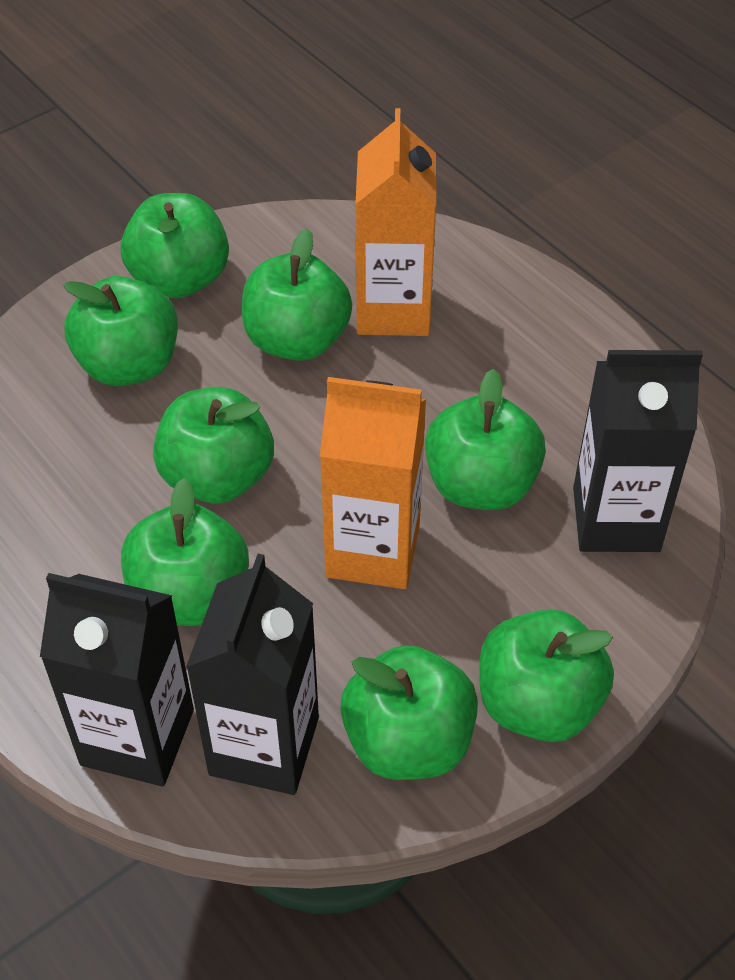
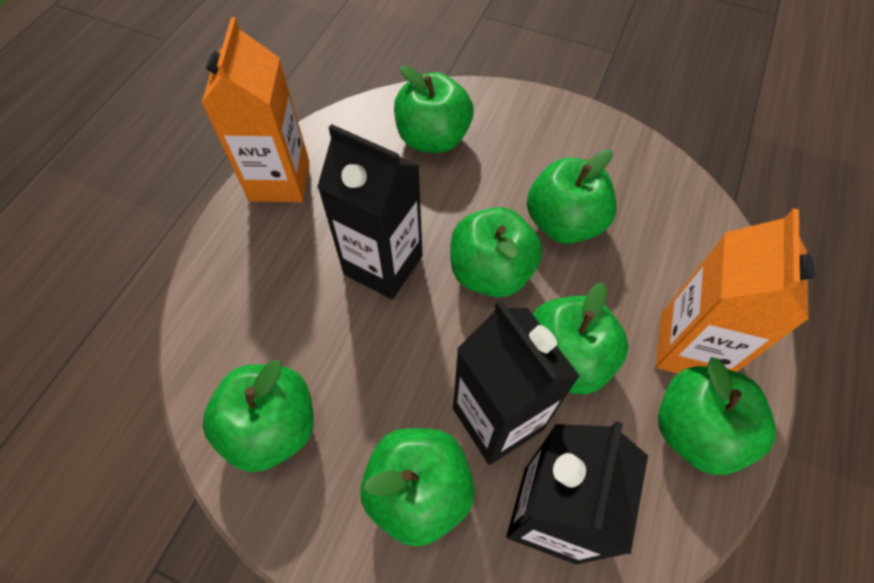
green apple: [64,276,178,386] [121,193,229,298] [121,478,249,626] [153,387,274,503] [242,228,352,361] [340,645,478,780] [425,369,546,510] [479,609,614,742] = 8 -> [202,360,314,472] [360,428,475,547] [394,66,473,153] [450,207,542,297] [527,149,617,244] [533,283,629,394] [658,357,776,475] = 7

